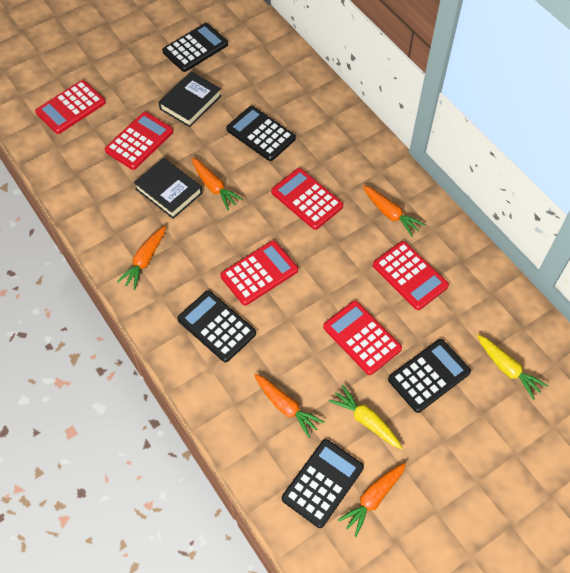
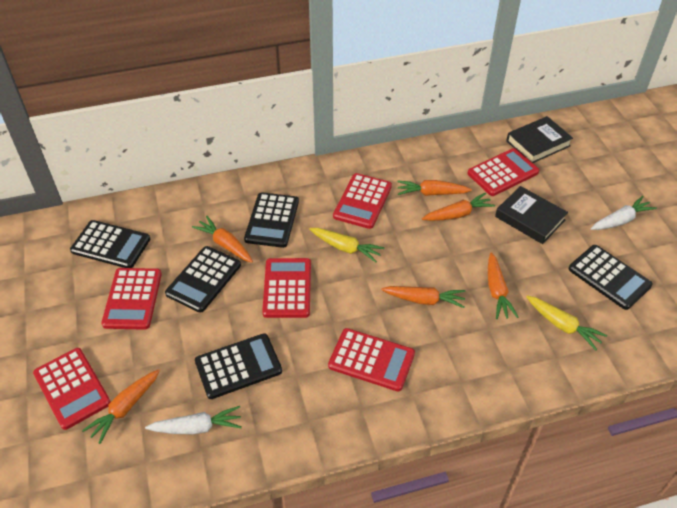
orange carrot: [117,226,166,290] [191,157,243,210] [254,374,324,438] [338,463,406,537] [363,185,425,237] = 5 -> [82,369,160,444] [192,216,253,263] [381,286,465,308] [397,180,472,196] [422,193,495,221] [488,252,518,319] = 6
white carrot: none = 0 -> [145,406,242,435] [591,196,657,230] = 2

